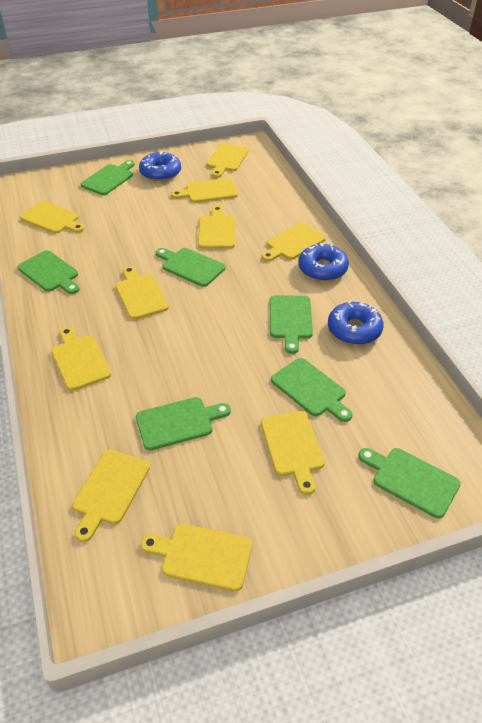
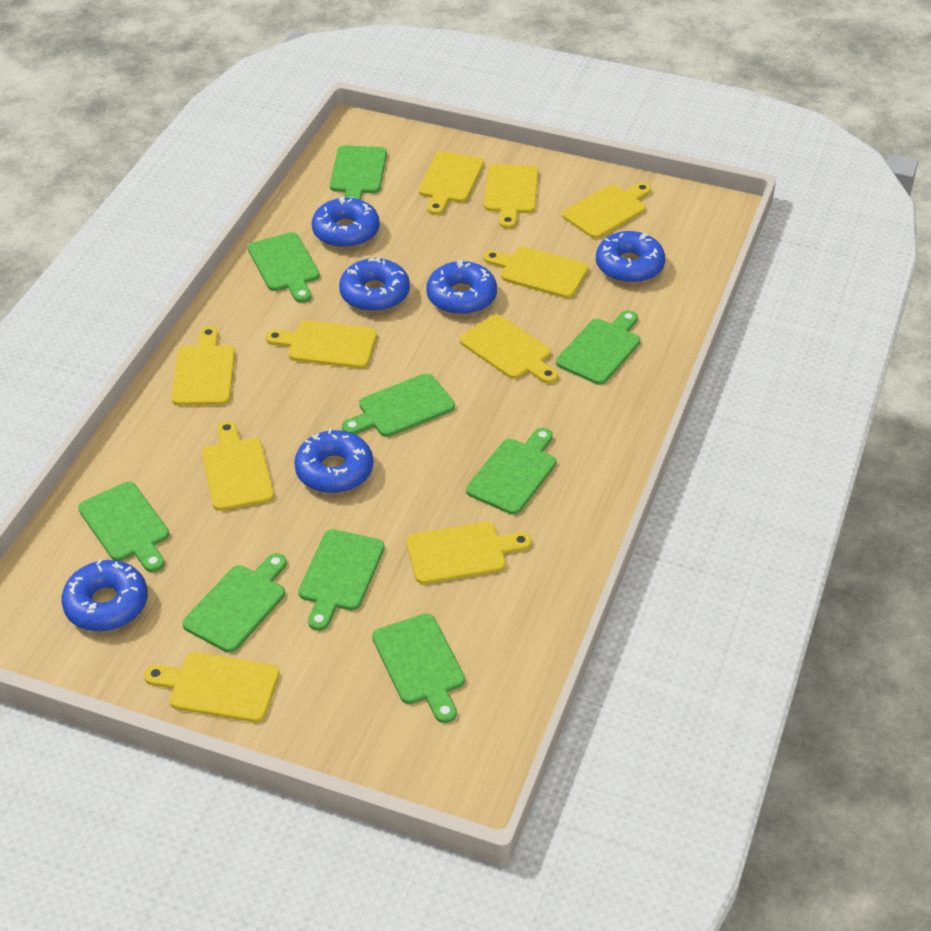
blue donut: [139,151,181,181] [298,243,349,281] [328,301,384,345] = 3 -> [61,560,148,632] [294,429,373,494] [312,197,380,248] [339,257,410,312] [426,260,497,315] [596,231,665,283] = 6
green cutting board: [17,250,80,294] [81,160,135,195] [136,397,231,451] [156,248,225,287] [270,295,313,354] [271,358,353,422] [358,448,461,518] = 7 -> [78,482,169,572] [182,553,287,653] [248,232,320,303] [298,529,385,631] [330,145,387,200] [342,373,455,437] [372,613,465,723] [466,428,556,515] [556,310,640,385] = 9

